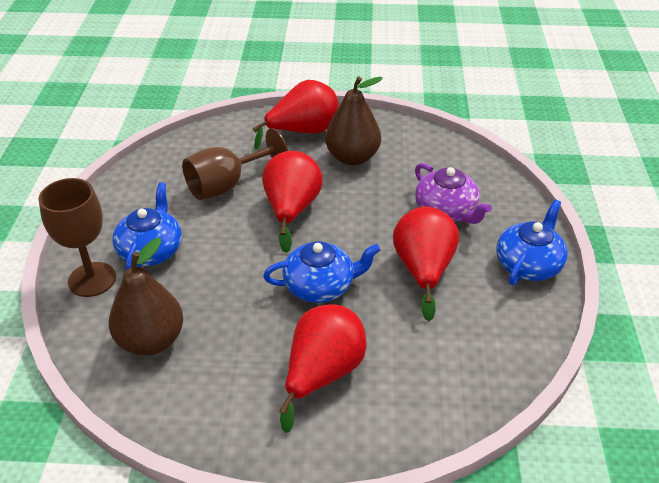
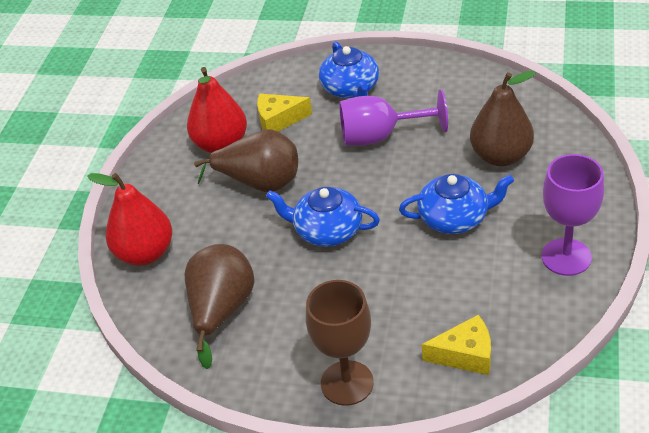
brown goblet: [38,178,116,297] [182,128,288,200] = 2 -> [306,280,374,406] = 1
brown pear: [109,238,183,356] [325,76,383,165] = 2 -> [185,244,254,369] [194,129,298,192] [470,71,536,166] = 3
purple goblet: none = 0 -> [339,89,448,146] [542,154,604,276] = 2
purple teapot: [415,163,491,224] = 1 -> none = 0
red pear: [253,80,339,149] [262,151,323,253] [279,304,367,433] [393,207,459,321] = 4 -> [87,173,172,266] [187,67,247,153] = 2
yellow cheese: none = 0 -> [257,94,312,132] [422,315,491,375] = 2

